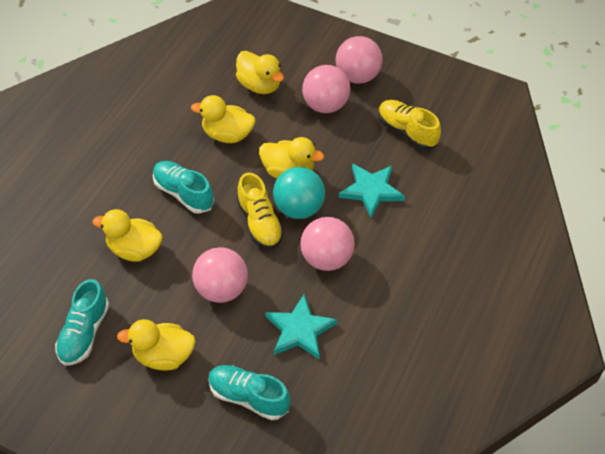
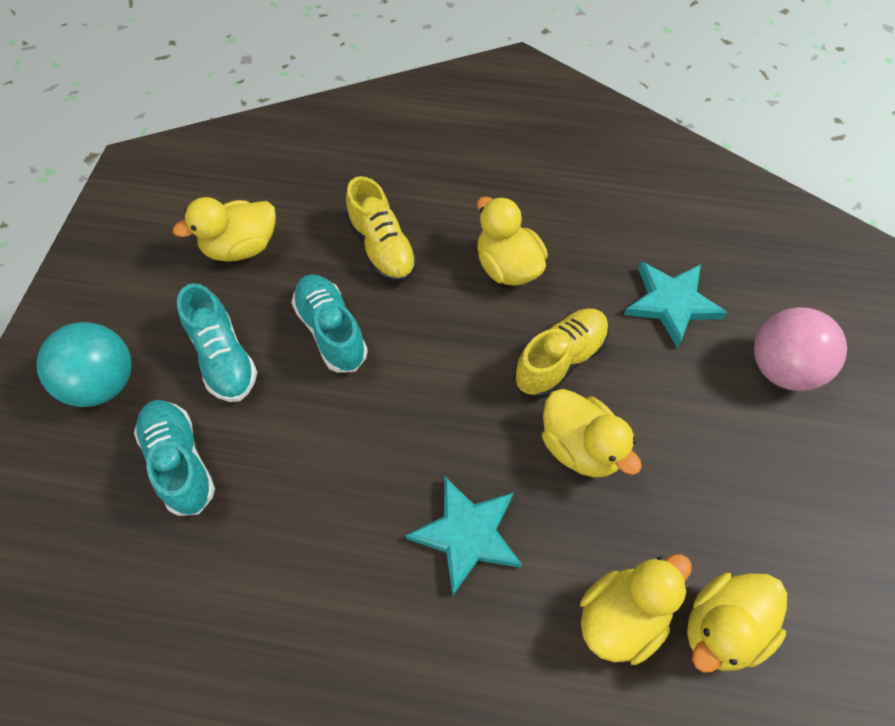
pink ball: [192,247,248,303] [300,217,355,271] [302,65,350,113] [336,36,383,84] = 4 -> [754,307,847,391] = 1

